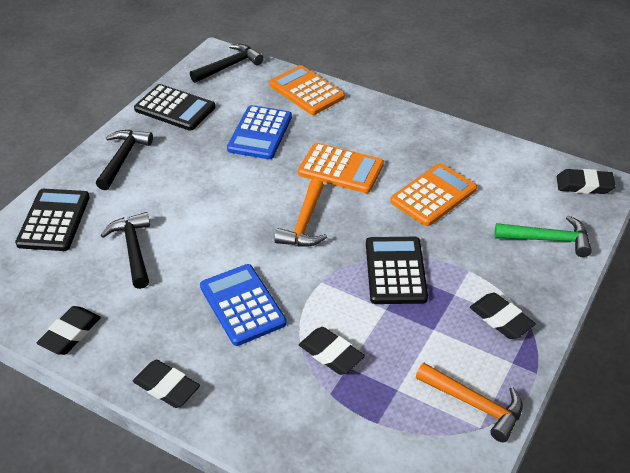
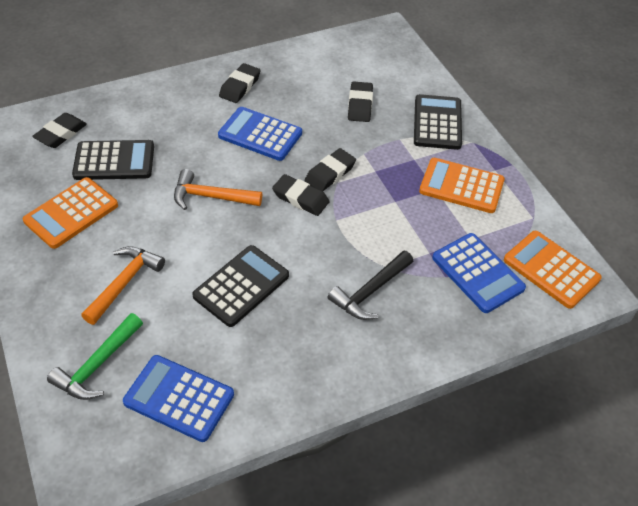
black hammer: [96,130,153,190] [100,212,150,289] [190,44,264,83] = 3 -> [328,250,413,320] = 1
blue calculator: [200,264,287,346] [227,105,292,159] = 2 -> [123,355,234,442] [218,107,302,161] [432,233,526,313] = 3

